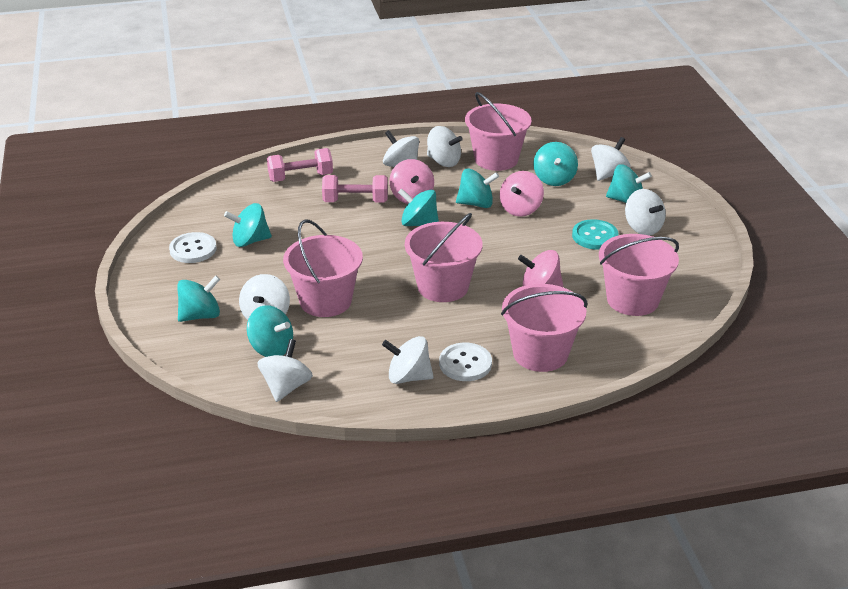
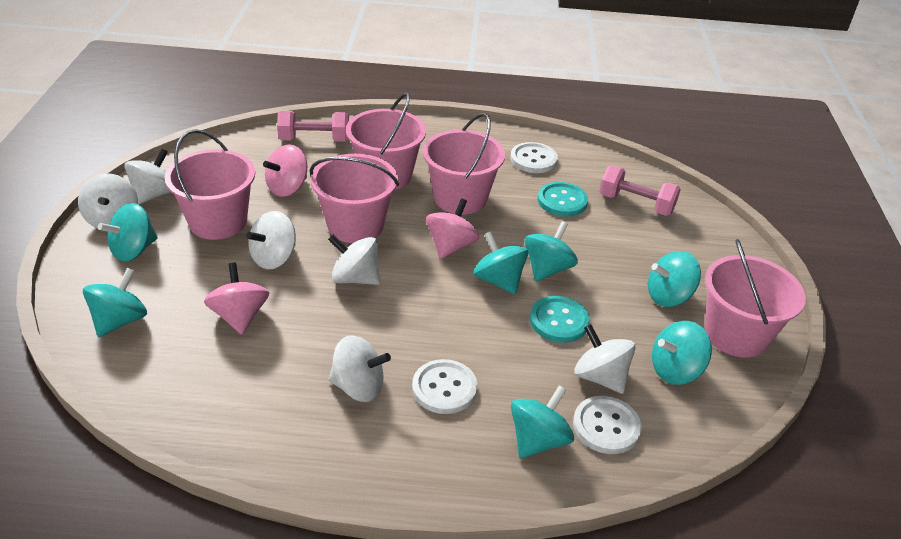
turquoise button: [572,219,619,250] = 1 -> [530,296,590,342] [537,182,588,217] = 2
white button: [169,232,217,263] [439,343,492,381] = 2 -> [412,359,477,414] [510,142,558,173] [573,396,642,454] = 3
white spinning top: [239,274,290,320] [258,339,313,402] [382,336,434,384] [383,130,419,167] [427,126,463,167] [591,137,631,181] [625,189,666,236] = 7 -> [78,173,138,228] [125,149,171,205] [246,211,296,269] [328,235,380,285] [329,335,391,402] [574,324,636,394] = 6

